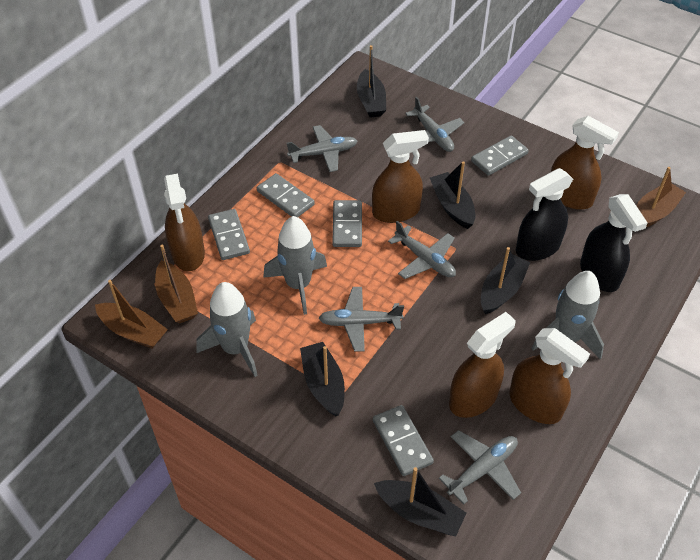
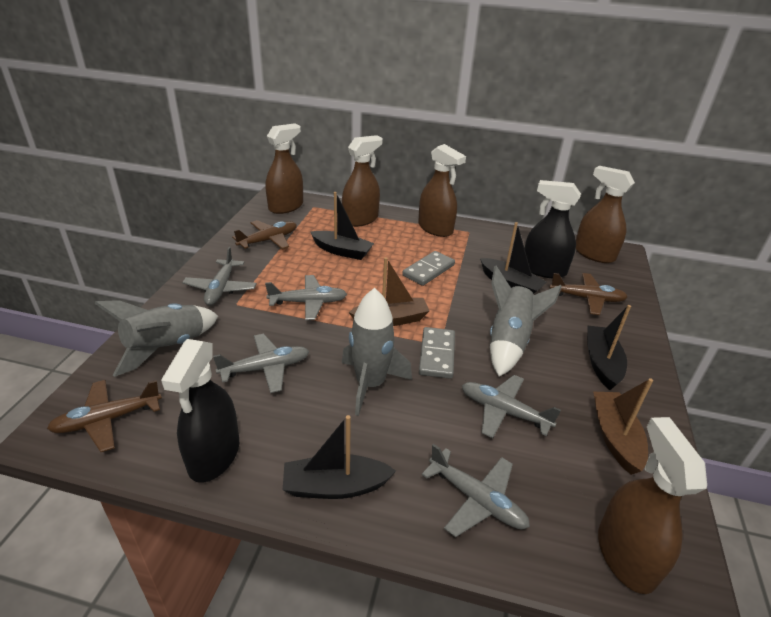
black boat: [300,342,345,416] [357,45,386,118] [374,467,466,536] [430,161,475,229] [481,247,530,314] = 5 -> [283,415,396,499] [310,192,374,260] [480,222,547,294] [587,305,631,390] = 4
brown boat: [95,280,168,349] [155,245,198,323] [636,167,686,227] = 3 -> [349,257,430,326] [593,378,653,475] = 2
brown plane: none = 0 -> [47,380,162,452] [232,220,297,249] [550,273,628,315] = 3
grey domino: [208,209,250,260] [257,173,315,217] [332,200,362,247] [373,405,434,476] [471,136,529,176] = 5 -> [402,251,455,286] [419,327,455,379] = 2

